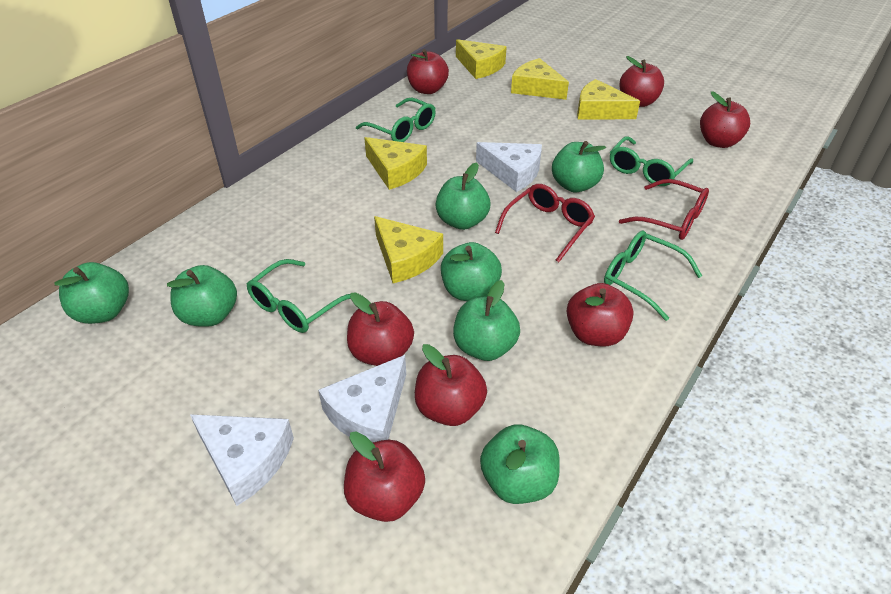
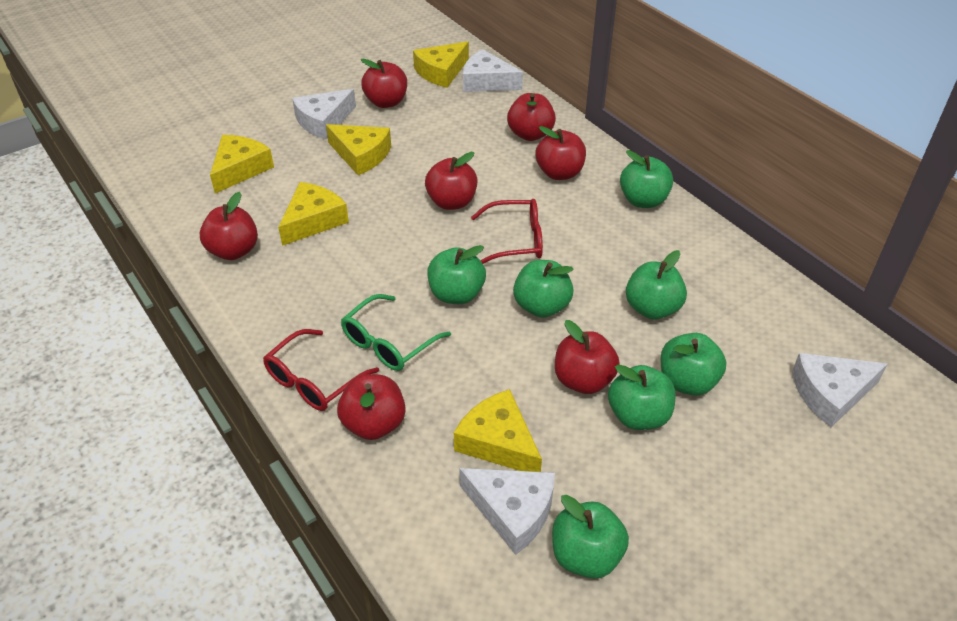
green glasses: [247,259,351,333] [356,98,436,142] [604,231,702,321] [610,136,693,186] = 4 -> [341,294,451,371] = 1
white cheese: [190,414,294,506] [318,355,406,443] [476,142,542,192] = 3 -> [292,89,356,139] [459,468,555,555] [463,49,523,92] [792,353,888,427] = 4

